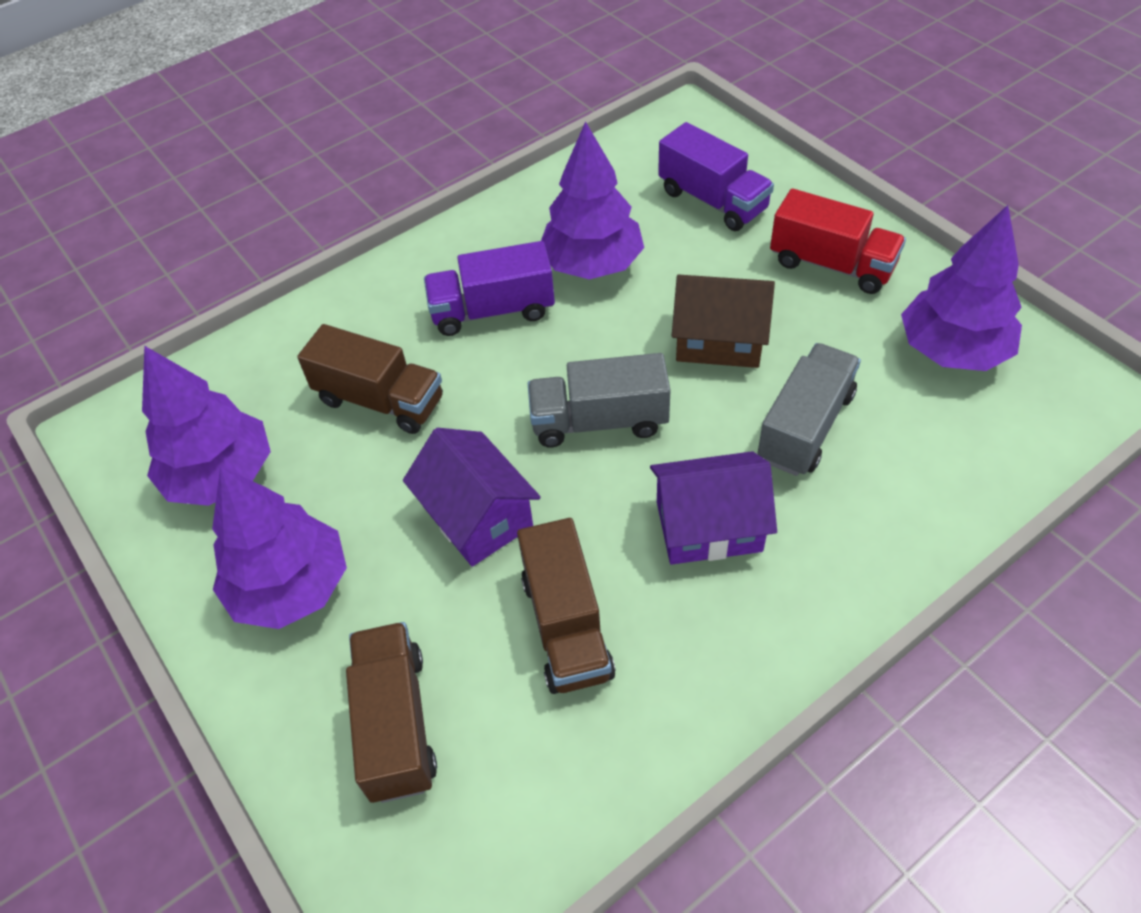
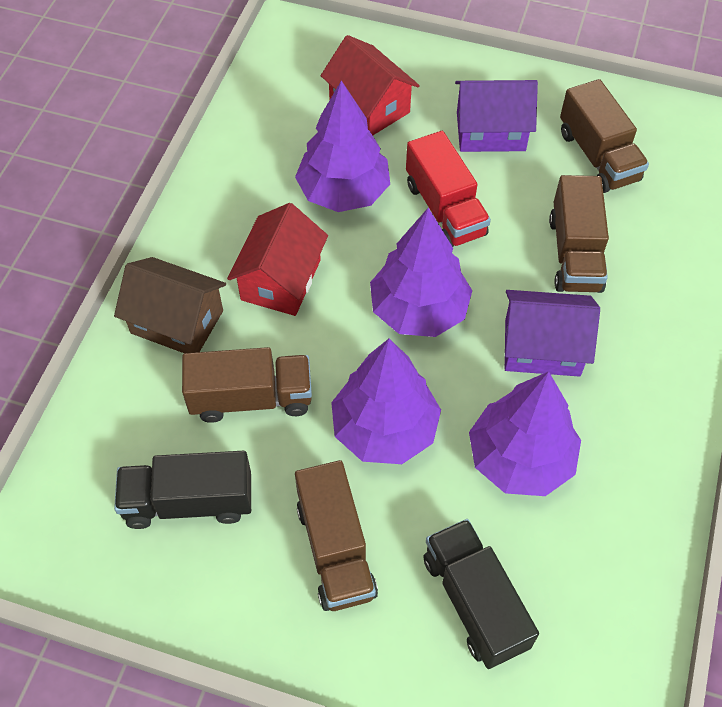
black truck: none = 0 -> [114,451,251,529] [423,519,539,669] = 2
brown truck: [297,324,443,434] [346,622,437,803] [517,518,615,694] = 3 -> [182,347,312,423] [295,460,378,611] [549,175,609,293] [560,79,649,193] = 4
grey truck: [528,353,670,448] [757,343,861,476] = 2 -> none = 0
purple truck: [424,241,555,336] [658,122,774,231] = 2 -> none = 0
red house: none = 0 -> [227,203,328,316] [321,35,420,135] = 2

